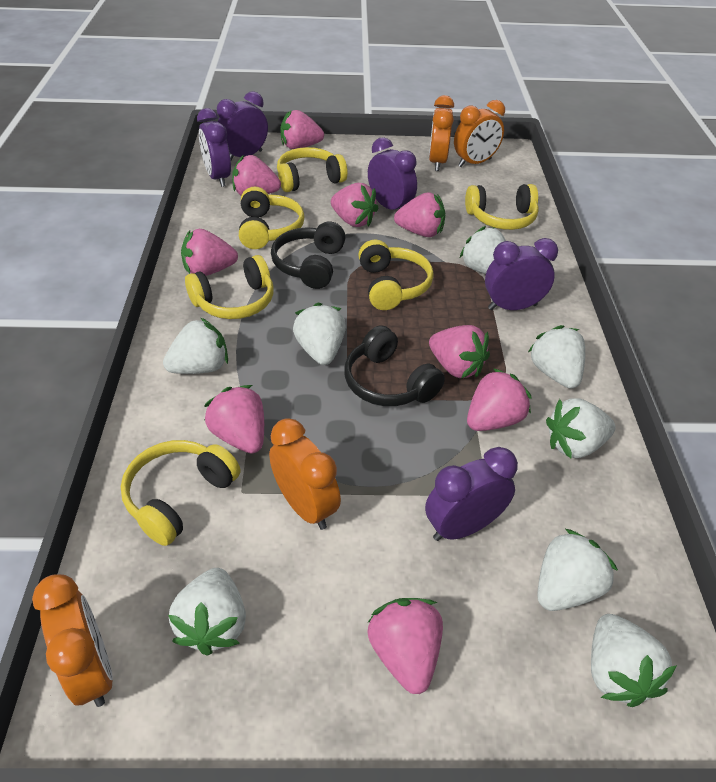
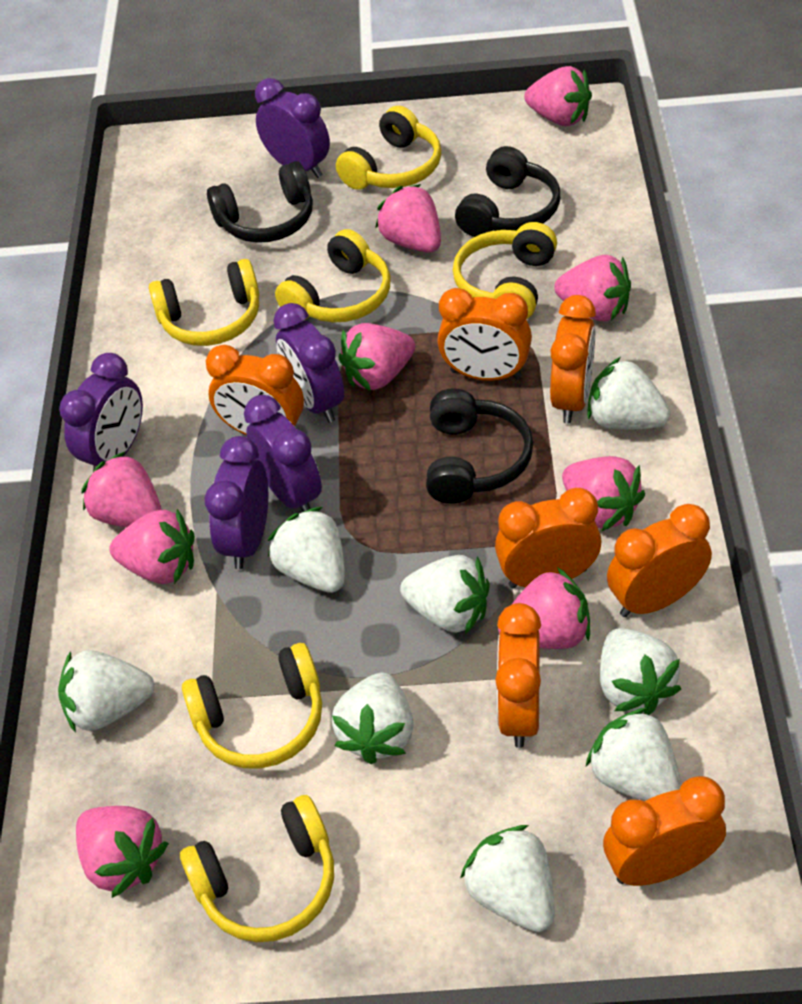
black headphones: [271,222,346,289] [344,325,445,406] = 2 -> [207,161,313,243] [426,388,533,504] [455,146,560,237] = 3
orange clock: [32,574,113,707] [269,418,341,530] [429,95,454,171] [454,100,505,167] = 4 -> [206,345,304,435] [437,288,532,381] [495,488,602,589] [495,603,541,748] [550,295,596,423] [603,776,726,886] [607,504,712,617] = 7

